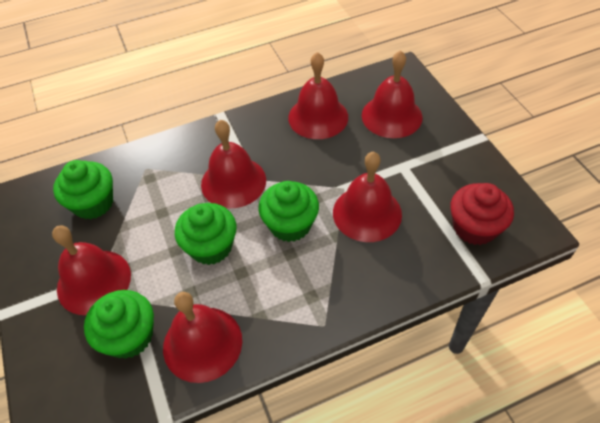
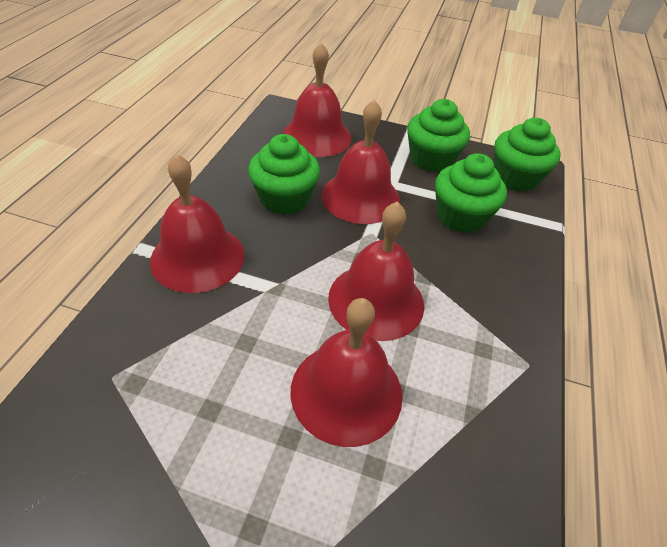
red bell: [52,226,131,315] [163,292,242,383] [201,119,266,208] [288,52,348,139] [333,152,402,242] [362,50,423,138] = 6 -> [150,154,245,293] [282,42,352,157] [290,298,403,447] [321,99,400,224] [328,201,424,341] = 5
red cupcake: [450,183,514,245] = 1 -> none = 0

